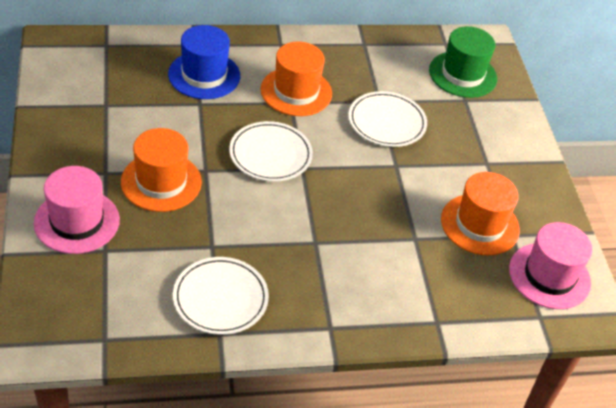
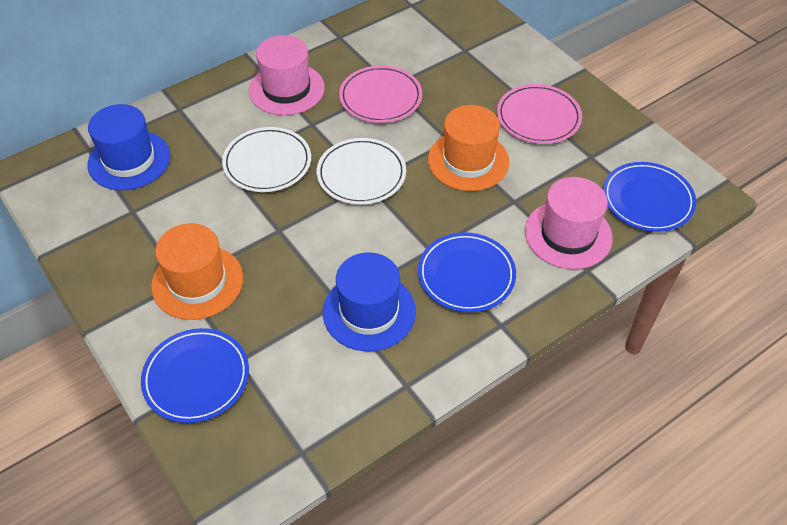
blue hat: [168,25,240,99] = 1 -> [87,104,170,190] [323,252,416,351] = 2
blue plate: none = 0 -> [141,328,249,423] [418,232,516,312] [603,162,696,232] = 3
green hat: [429,26,497,98] = 1 -> none = 0
orange hat: [121,128,202,212] [260,42,332,116] [441,172,520,255] = 3 -> [151,223,243,320] [428,105,509,191] = 2
pink plate: none = 0 -> [339,66,422,123] [497,84,582,144] = 2
white plate: [173,257,269,335] [229,121,313,182] [348,91,427,147] = 3 -> [222,127,311,192] [317,138,406,205] = 2

